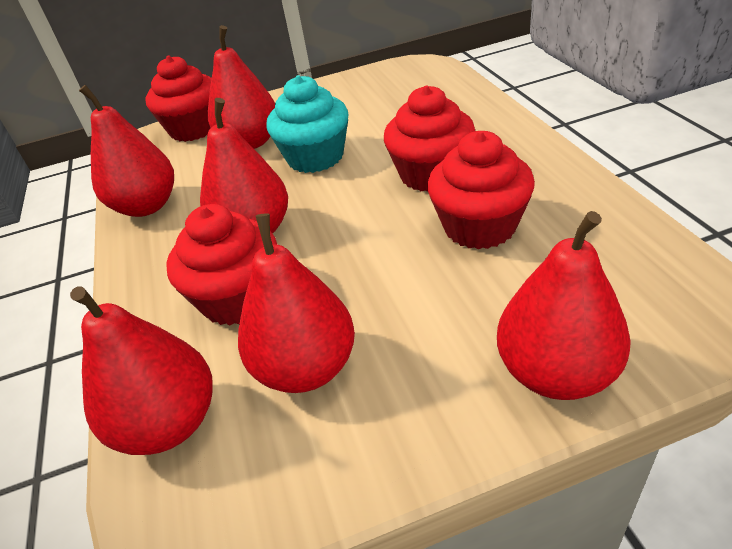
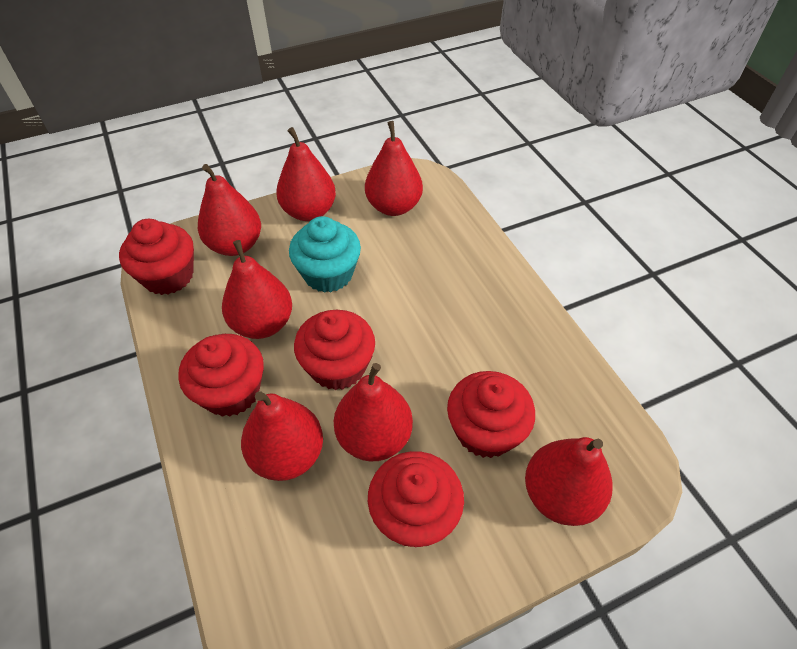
red cupcake: [146,55,212,142] [166,204,277,326] [384,86,475,192] [427,131,535,249] = 4 -> [119,219,194,295] [178,334,264,417] [294,310,375,390] [368,451,464,547] [447,371,535,458] = 5
red pear: [70,286,213,455] [79,85,174,217] [200,98,288,234] [208,25,275,149] [238,213,355,393] [497,211,631,400] = 6 -> [198,164,261,256] [222,240,292,339] [241,391,323,481] [276,127,336,221] [334,363,413,461] [365,121,423,216] [525,437,612,526] = 7

